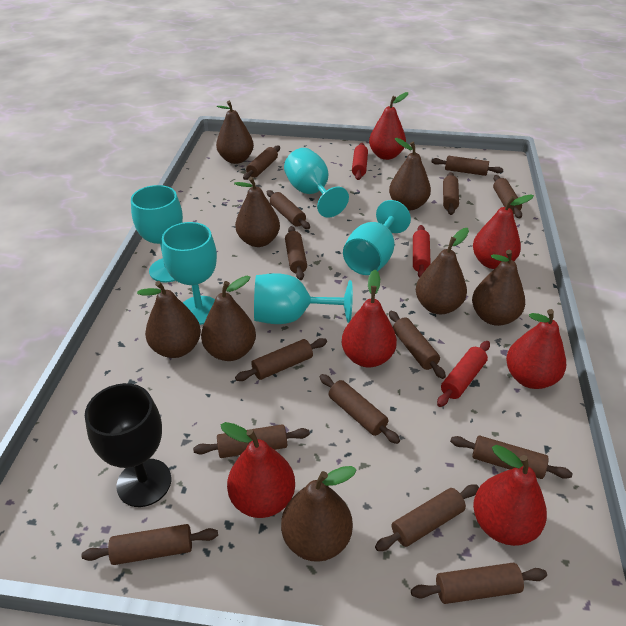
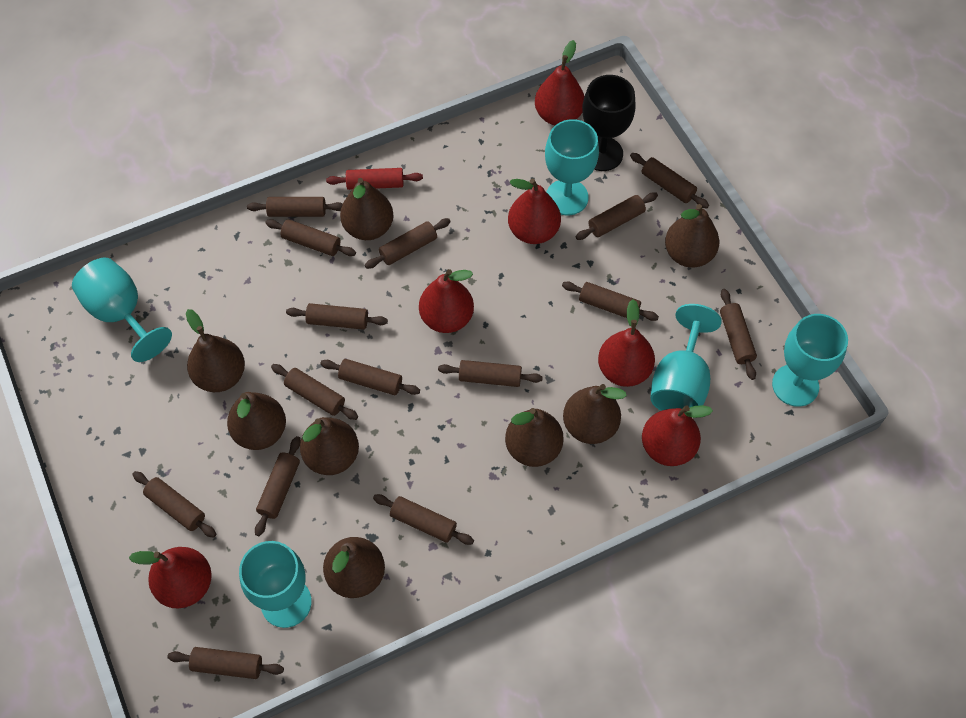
brown rolling pin: [82,524,218,565] [193,424,310,458] [235,338,327,381] [243,145,280,180] [267,190,310,229] [285,226,307,280] [319,374,400,444] [375,484,479,551] [389,311,446,379] [411,563,547,604] [431,156,503,176] [443,172,459,215] [450,436,572,479] [493,175,522,218] = 14 -> [132,471,216,538] [167,647,284,679] [247,197,343,217] [255,436,301,536] [265,219,356,256] [271,364,358,420] [286,303,388,330] [321,359,420,395] [365,218,451,269] [373,494,474,545] [438,360,543,387] [562,281,659,321] [576,192,658,240] [630,153,709,209] [720,289,757,380] = 15
red rolling pin: [352,143,368,180] [413,225,431,278] [437,341,490,407] = 3 -> [326,168,423,190] = 1

